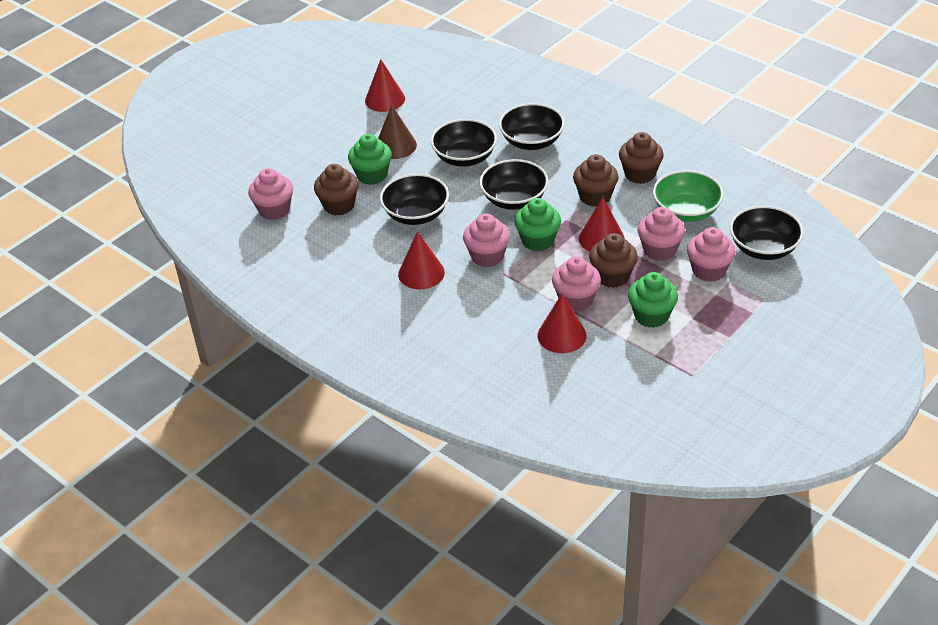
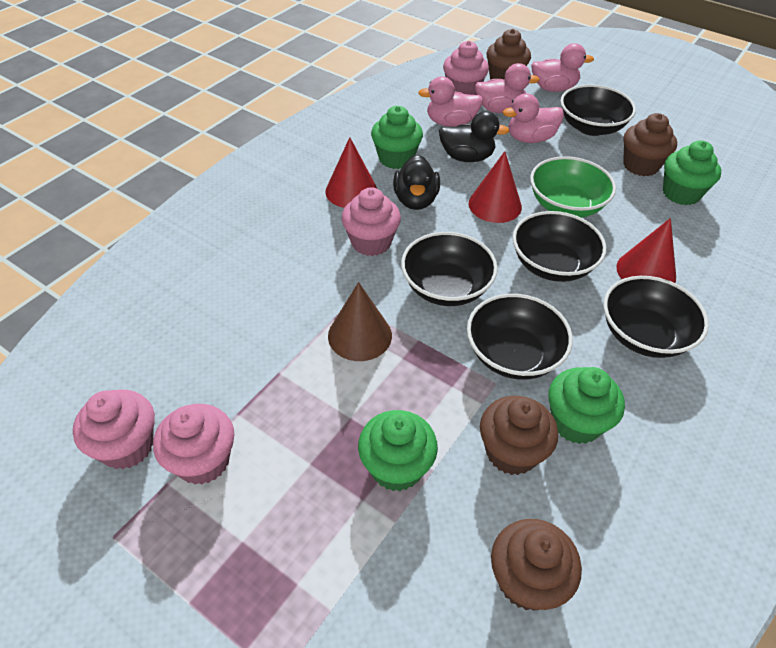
black duck: none = 0 -> [393,154,440,210] [439,111,510,162] = 2
green cupcake: [348,134,392,185] [514,198,561,251] [628,272,678,328] = 3 -> [358,410,438,491] [371,106,423,169] [549,367,625,444] [663,140,721,205] = 4
pink cupcake: [248,168,293,220] [463,214,510,267] [552,256,601,311] [638,207,685,261] [687,227,736,282] = 5 -> [73,390,155,469] [153,404,234,485] [341,187,401,256] [443,41,489,95] = 4
pink duck: none = 0 -> [418,76,483,127] [475,63,540,113] [503,93,564,143] [531,43,594,92] = 4
red cone: [365,59,405,112] [398,231,445,289] [537,293,587,353] [579,197,625,252] = 4 -> [326,137,377,208] [469,151,522,223] [616,218,676,283] = 3

